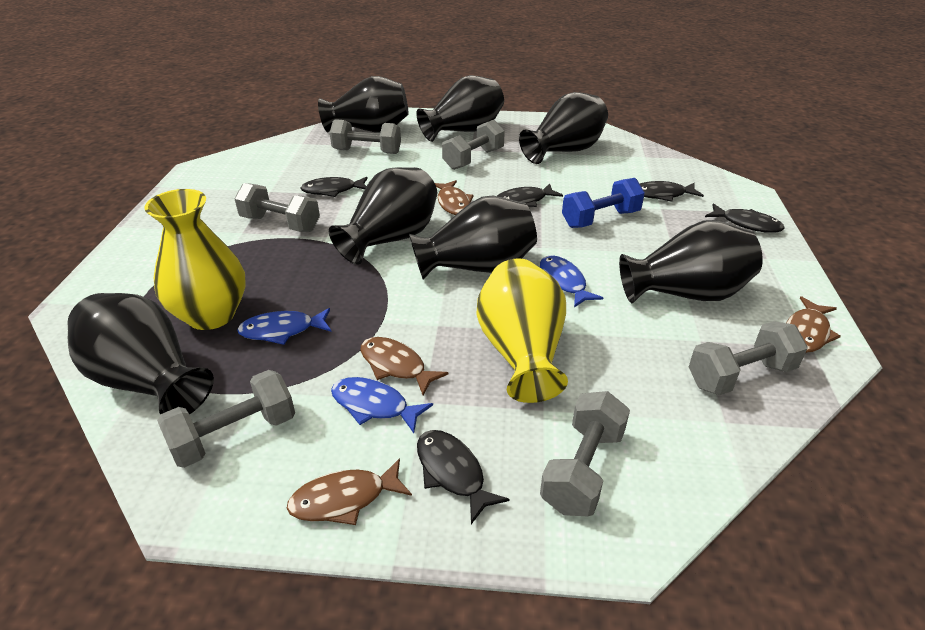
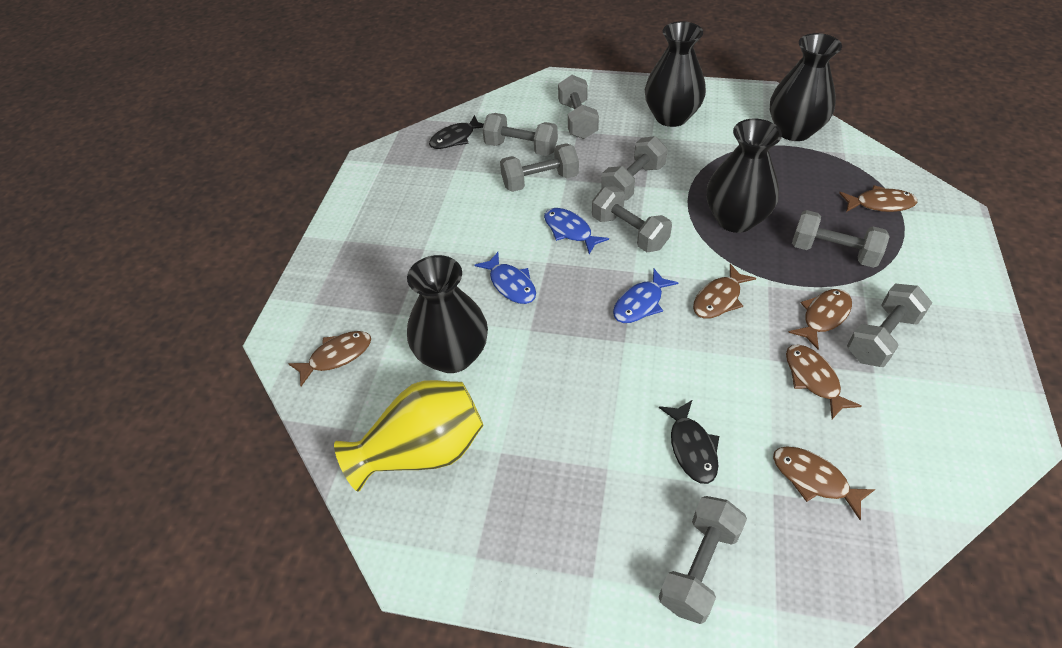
black fish: [301,177,368,197] [417,430,510,524] [497,183,563,207] [640,181,704,202] [705,203,785,233] = 5 -> [429,115,484,149] [659,400,719,484] = 2
black vase: [67,293,214,415] [318,76,408,133] [329,167,437,265] [409,196,537,280] [416,75,504,142] [519,92,608,164] [619,220,763,303] = 7 -> [407,255,488,373] [645,21,706,127] [706,119,782,233] [770,33,842,141] = 4
blue dumbbell: [562,178,645,228] = 1 -> none = 0
brown fish: [287,458,412,525] [360,337,449,396] [435,180,474,215] [786,296,841,353] = 4 -> [288,331,371,386] [693,264,756,319] [773,447,875,520] [786,344,861,419] [788,289,852,349] [839,185,917,212] = 6
grey dumbbell: [157,370,295,468] [234,183,320,232] [330,119,401,154] [442,120,505,170] [540,391,630,516] [689,321,808,395] = 6 -> [482,113,558,156] [500,143,579,192] [558,75,599,139] [592,186,672,252] [601,136,668,200] [659,496,747,624] [792,210,889,268] [847,284,932,367] = 8
yellow vase: [144,189,246,330] [476,258,568,403] = 2 -> [334,380,483,492] = 1

